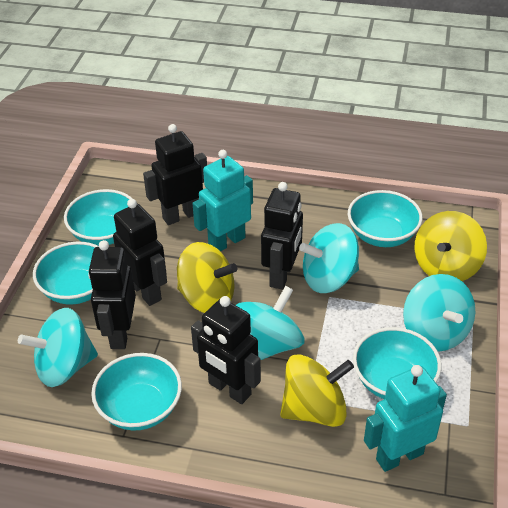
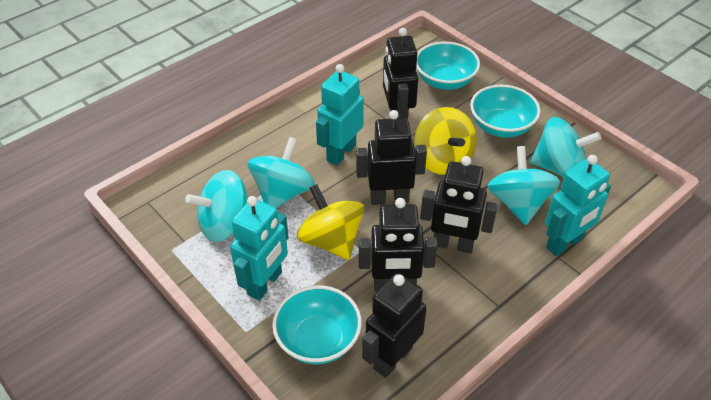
turquoise bowl: [33,242,99,305] [64,189,133,246] [91,353,182,431] [348,190,423,247] [353,327,442,399] = 5 -> [272,286,362,364] [416,42,480,90] [470,85,540,138] = 3
turquoise robot: [192,150,253,252] [364,365,447,472] = 2 -> [230,196,289,301] [316,64,364,166] [545,155,611,256] = 3
yellow spinning top: [177,242,238,313] [280,354,354,427] [414,211,487,281] = 3 -> [297,184,364,260] [414,107,477,175] = 2

